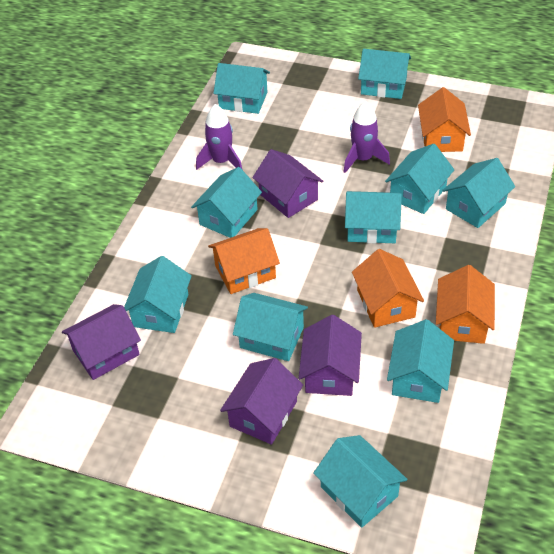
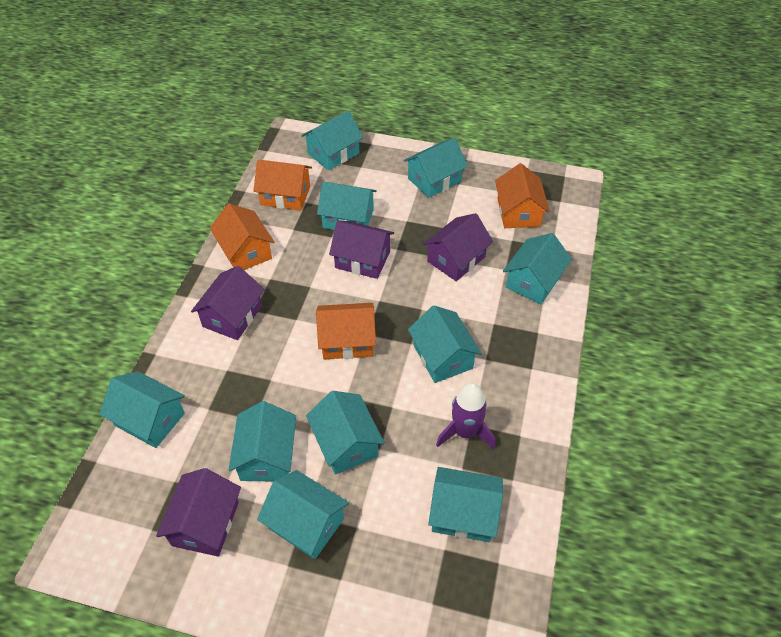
purple rocket: [196,104,242,170] [344,101,390,173] = 2 -> [436,383,495,449] = 1

